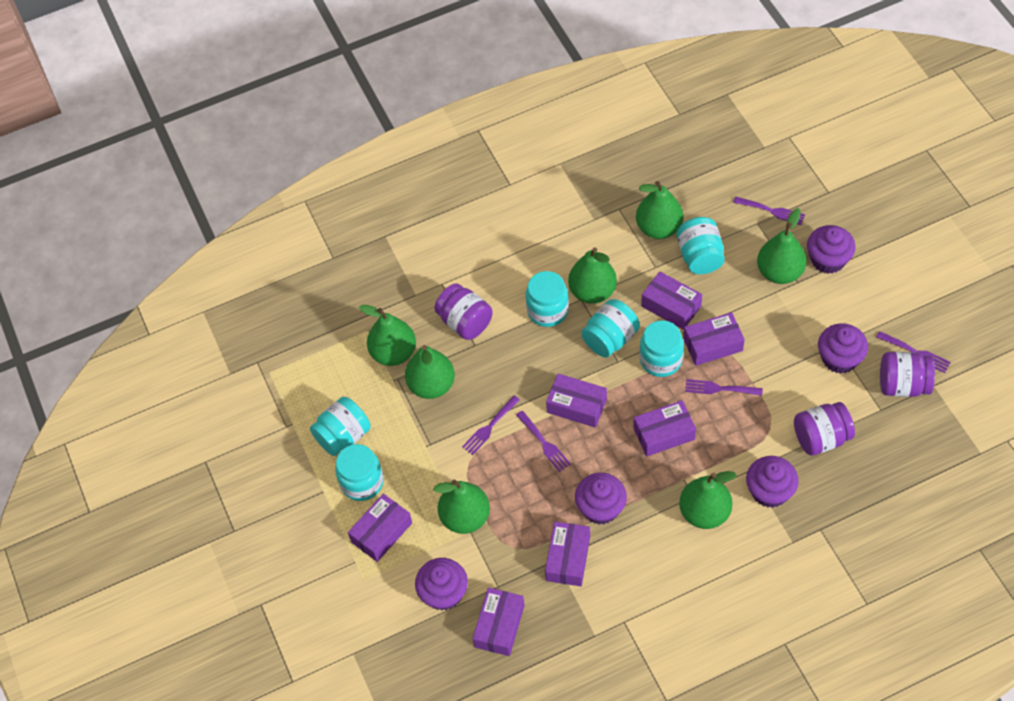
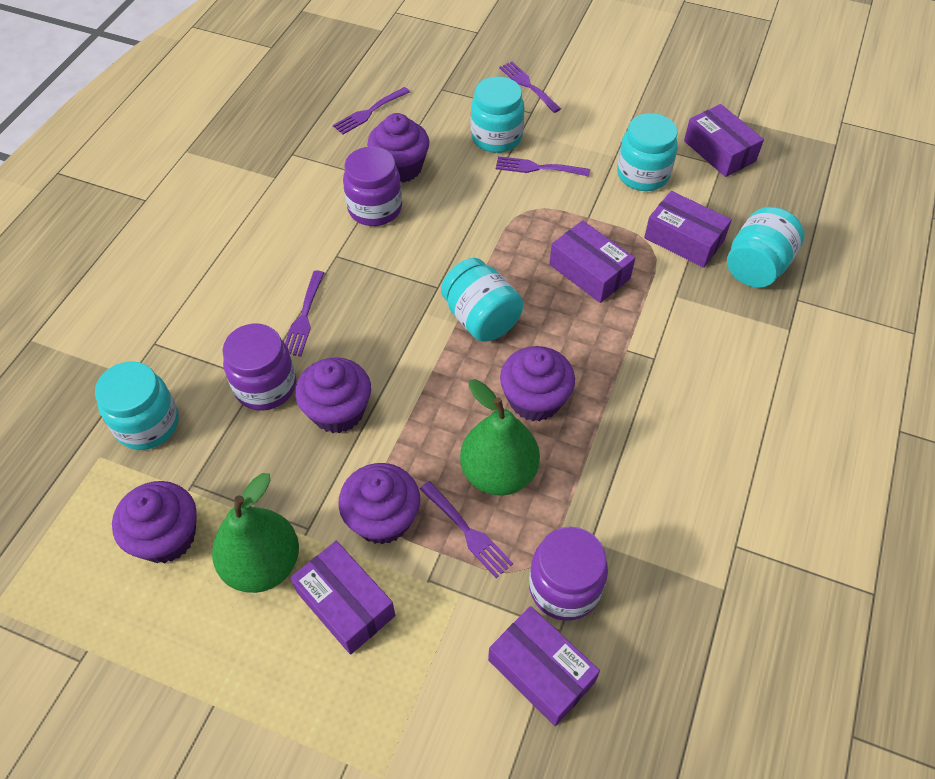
green pear: [359,305,416,366] [405,345,455,399] [433,480,490,534] [568,247,617,304] [636,181,683,239] [679,471,737,529] [757,208,806,284] = 7 -> [212,473,299,593] [460,379,540,496] = 2
purple box: [348,494,412,562] [473,588,525,656] [545,522,590,586] [546,374,607,428] [633,400,696,457] [641,271,702,330] [683,312,745,366] = 7 -> [290,541,395,655] [488,606,600,726] [549,220,635,303] [644,191,732,268] [684,104,764,177] = 5
turquoise jar: [310,397,371,456] [335,444,384,501] [526,271,569,327] [581,299,640,358] [639,320,684,377] [677,217,725,274] = 6 -> [95,361,179,450] [441,258,523,342] [471,76,525,153] [617,113,678,191] [727,207,804,288] = 5

